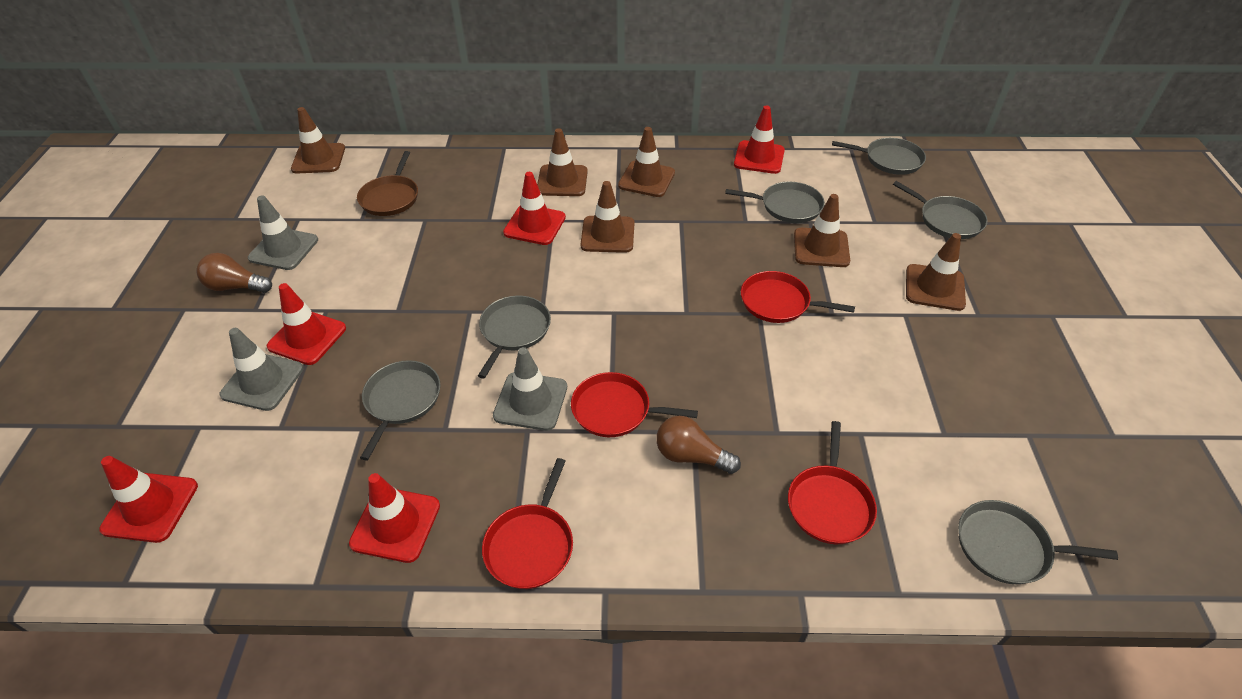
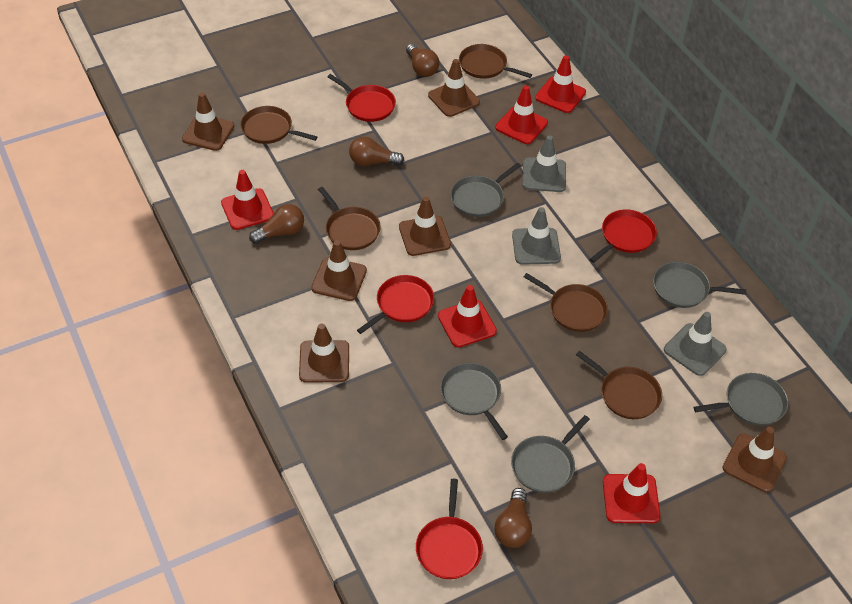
brown light bulb: [196,253,272,293] [656,416,741,474] = 2 -> [249,204,304,244] [349,137,404,166] [406,44,439,77] [494,488,532,548] = 4
brown pan: [357,151,418,216] = 1 -> [240,106,318,144] [318,187,381,250] [459,44,532,79] [524,273,608,332] [576,351,662,419] = 5
grey pan: [360,360,441,461] [478,296,551,379] [725,182,825,223] [832,138,926,175] [893,181,987,239] [958,500,1118,584] = 6 -> [440,363,508,440] [451,163,521,217] [511,415,590,493] [653,262,746,308] [694,373,788,426] = 5

